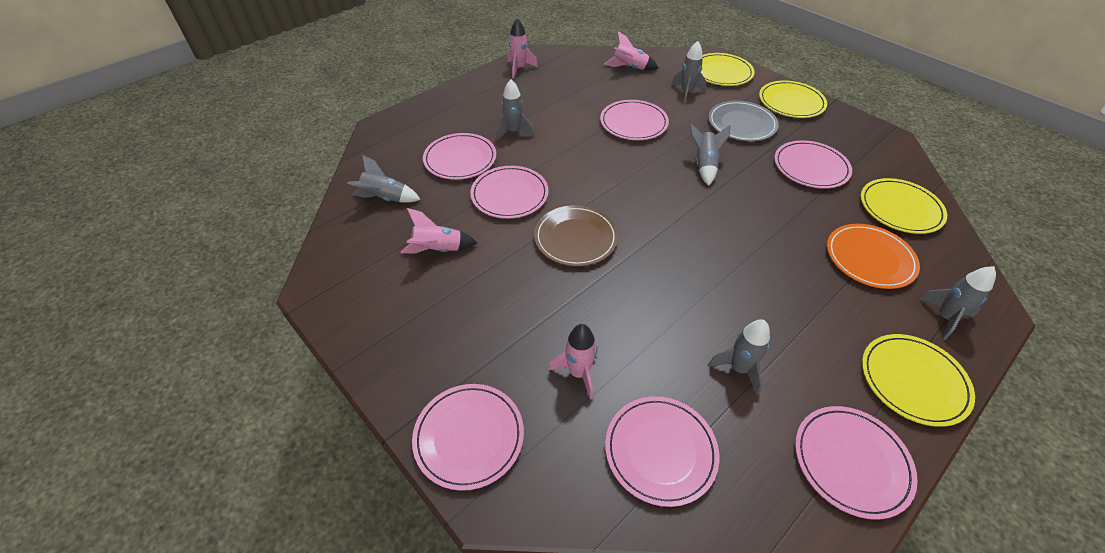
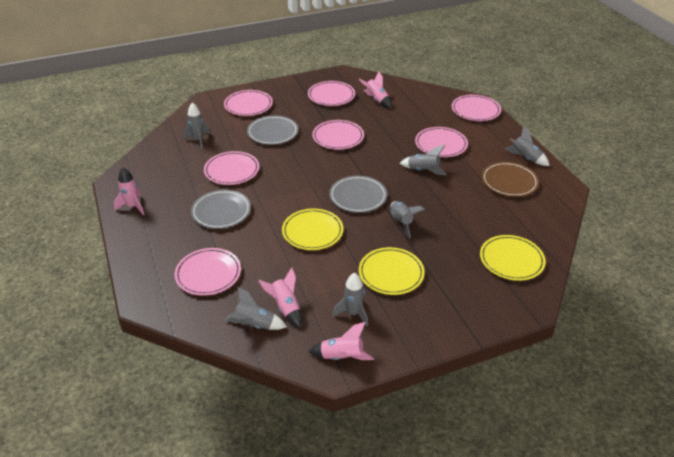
grey plate: [708,100,779,141] = 1 -> [191,190,251,229] [247,116,298,145] [329,176,387,213] = 3
orange plate: [827,224,920,289] = 1 -> none = 0
yellow plate: [701,53,755,86] [759,80,827,118] [861,178,947,234] [862,334,975,427] = 4 -> [282,209,343,250] [359,247,425,295] [480,235,546,281] = 3

